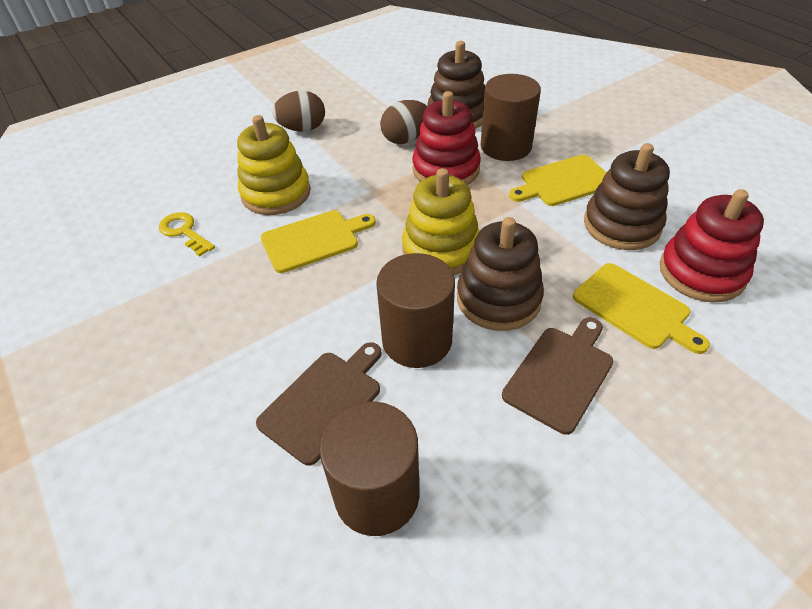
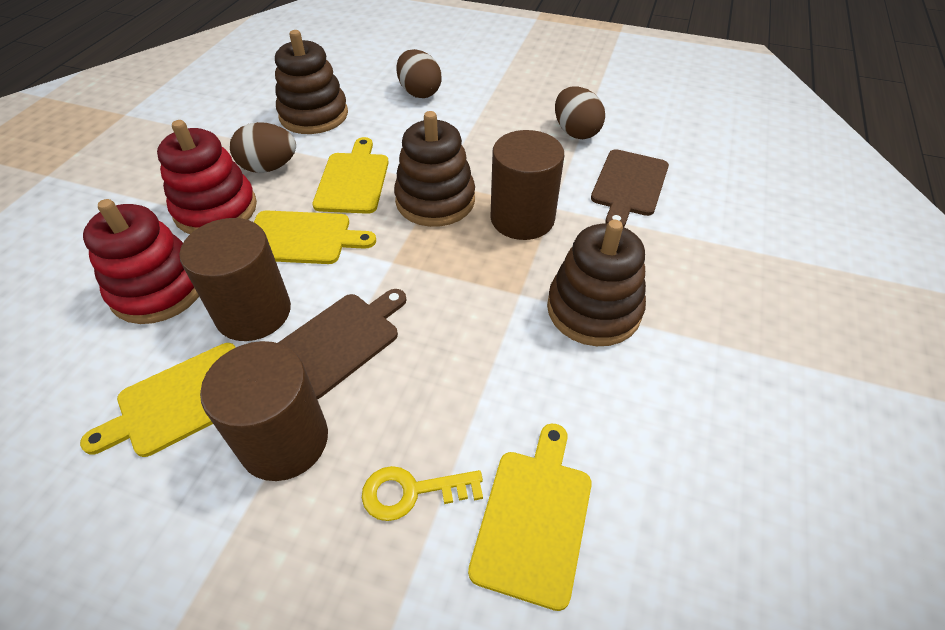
brown egg: [272,91,325,132] [380,100,427,144] = 2 -> [230,122,296,173] [396,49,441,98] [555,86,605,139] = 3
yellow cutting board: [260,210,376,273] [509,155,607,206] [573,263,710,354] = 3 -> [80,343,236,457] [254,210,376,264] [312,137,389,214] [468,423,592,611] = 4
yellow stacking toy: [237,115,310,215] [402,168,479,275] = 2 -> none = 0

